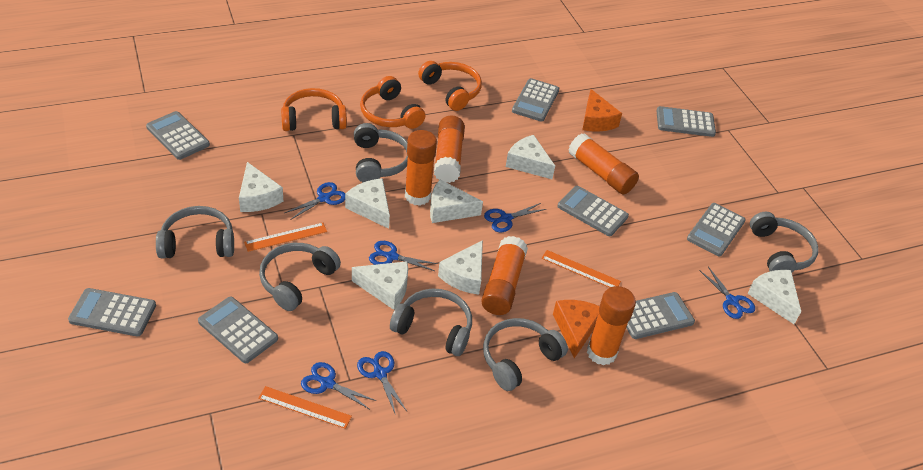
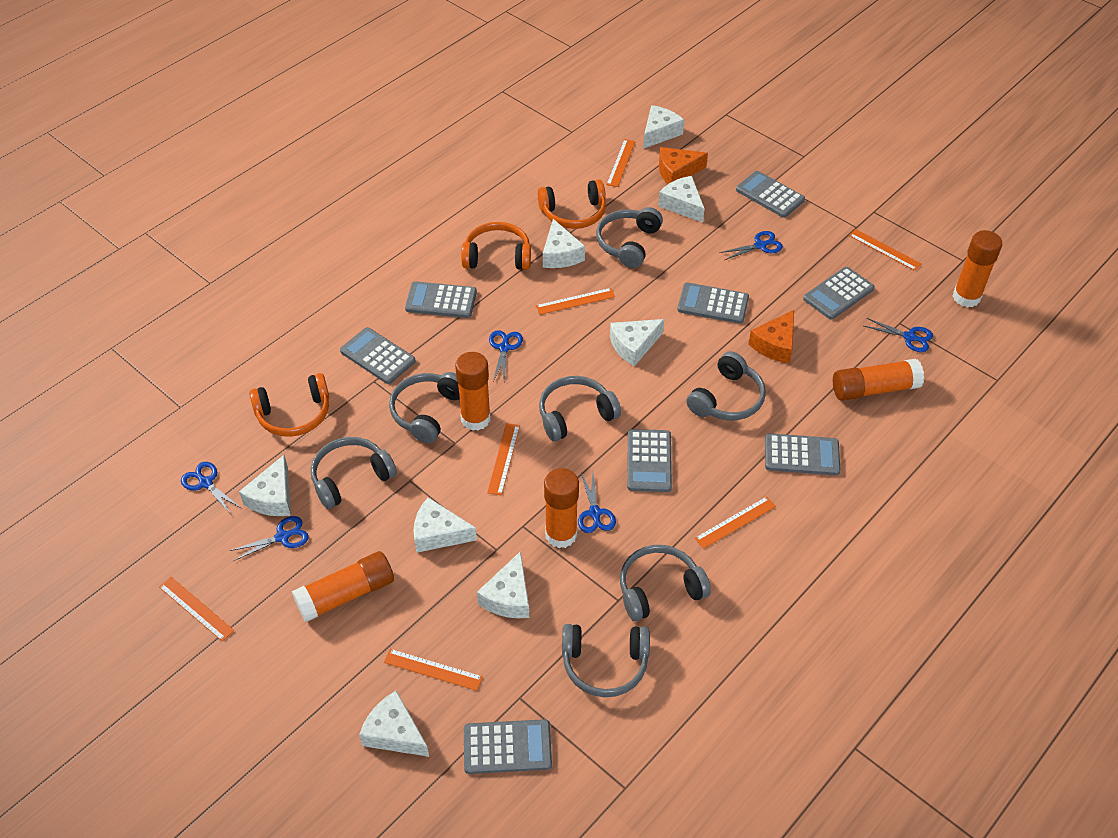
grey headphones: [156,206,234,259] [259,243,341,311] [354,123,408,182] [390,289,472,356] [483,318,568,391] [750,212,819,272] = 6 -> [311,437,397,509] [389,372,460,443] [539,376,621,441] [562,624,650,697] [596,207,663,268] [620,545,711,621] [686,351,766,421] = 7
orange ruler: [244,223,327,252] [258,386,352,429] [542,250,621,288] = 3 -> [159,577,234,641] [384,649,483,691] [487,423,520,495] [536,288,615,315] [606,139,636,187] [695,496,776,549] [849,229,922,271] = 7
white cheese: [239,162,283,212] [345,178,390,229] [352,261,408,310] [430,180,483,223] [438,240,483,295] [506,135,555,179] [747,270,801,324] = 7 -> [239,455,291,516] [359,690,429,757] [414,498,477,553] [477,551,529,618] [543,219,585,268] [610,319,664,366] [643,105,684,149] [658,176,705,223] = 8

